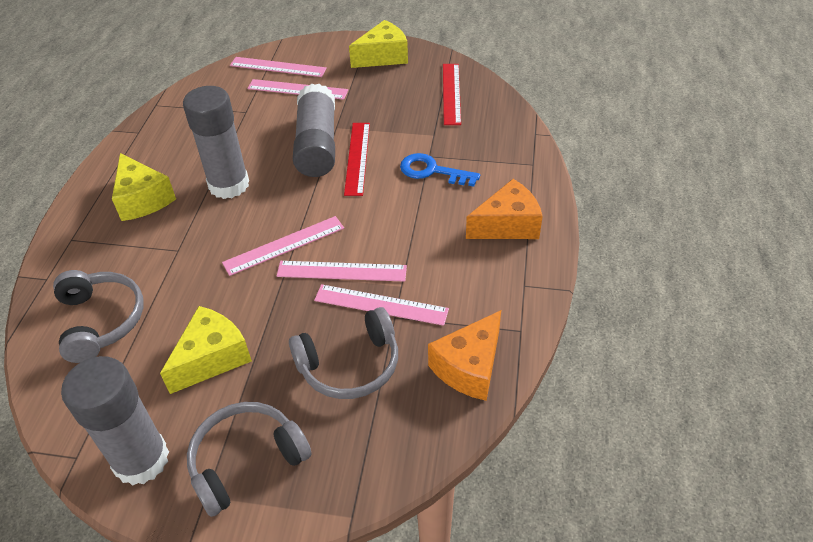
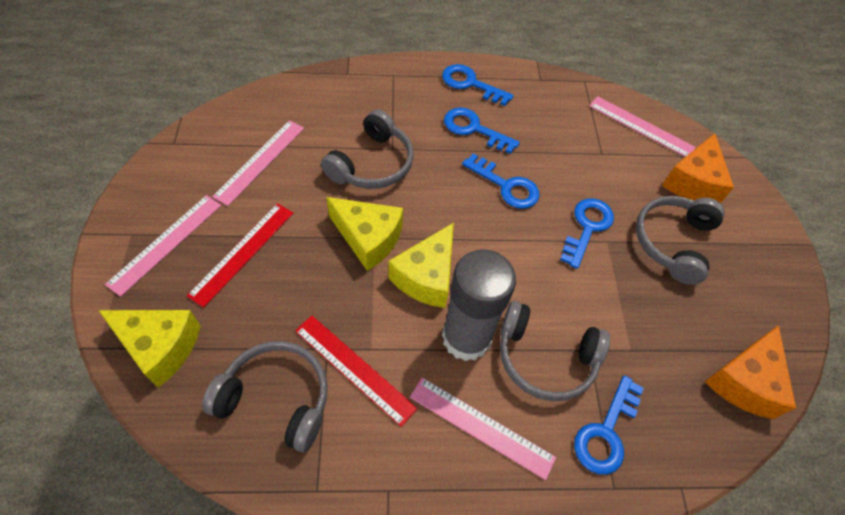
blue key: [400,153,480,187] = 1 -> [442,64,514,106] [444,107,520,154] [462,153,539,209] [560,198,614,269] [574,375,644,475] = 5
grey glue stick: [61,356,169,486] [183,86,249,199] [293,83,335,177] = 3 -> [442,249,516,361] = 1
grey headphones: [53,270,144,363] [187,402,312,517] [289,307,398,399] = 3 -> [202,341,328,452] [321,110,414,189] [500,301,610,401] [636,196,725,285] = 4
pink ruler: [222,216,344,276] [230,57,327,77] [247,79,348,100] [277,261,407,282] [314,284,449,326] = 5 -> [105,195,222,297] [212,120,304,206] [410,377,556,480] [589,96,696,157] = 4

